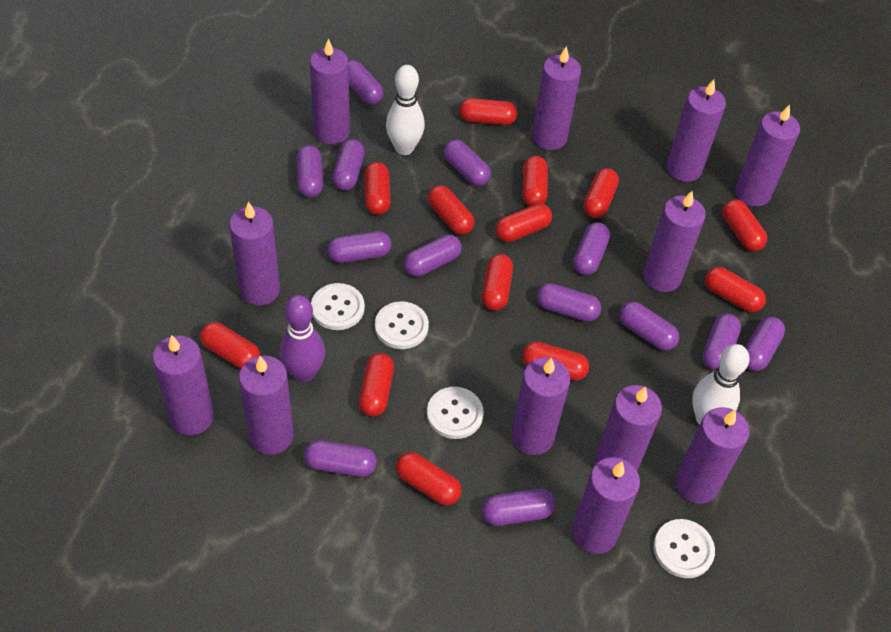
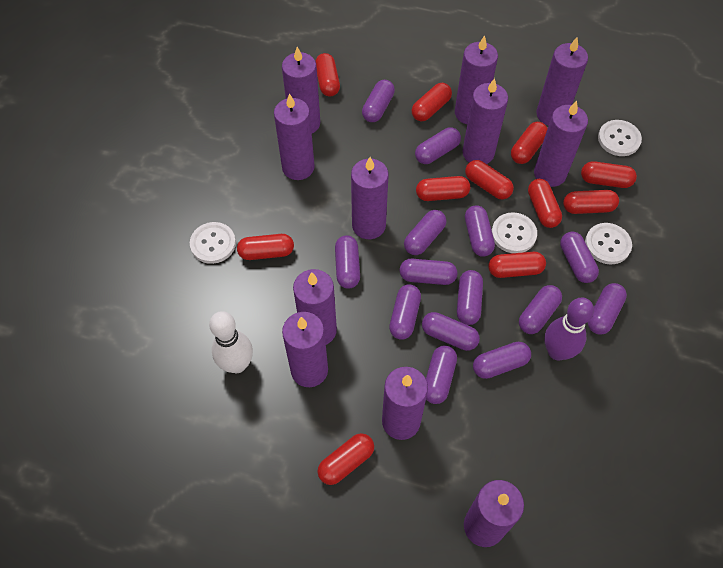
purple candle: [152,335,214,435] [229,202,280,306] [239,356,294,455] [310,39,350,144] [511,357,570,455] [532,46,581,150] [572,457,640,554] [595,385,662,471] [643,191,706,292] [667,79,726,182] [675,407,750,504] [735,104,800,207] = 12 -> [274,93,315,180] [282,47,320,133] [282,312,328,387] [293,269,337,345] [351,157,389,239] [382,367,428,440] [455,35,498,124] [462,78,508,164] [464,480,524,547] [534,101,588,187] [536,37,588,126] = 11
purple capsule: [297,145,323,197] [304,440,377,477] [328,231,391,263] [333,139,365,191] [349,60,383,104] [404,235,462,277] [444,140,491,186] [482,489,555,526] [537,283,601,322] [573,223,610,275] [619,302,679,351] [702,314,741,370] [745,317,785,371] = 13 -> [335,235,360,289] [362,80,395,122] [389,284,421,339] [400,259,457,285] [404,210,446,255] [415,127,461,164] [422,312,480,351] [426,346,457,404] [457,270,483,325] [465,205,495,257] [473,342,531,379] [519,285,562,334] [560,232,599,283] [588,283,627,335] = 14
red capsule: [200,322,261,369] [359,353,394,417] [364,162,391,215] [396,452,462,505] [428,185,475,235] [459,98,517,125] [482,254,513,311] [495,204,552,242] [522,156,548,206] [522,342,589,381] [583,168,619,218] [705,267,766,312] [722,199,767,251] = 13 -> [237,234,294,260] [315,53,340,96] [318,433,374,485] [412,83,452,121] [416,176,470,201] [465,160,514,199] [488,252,546,278] [511,122,548,164] [528,179,562,228] [563,190,619,214] [581,161,637,188] = 11
white bowling pin: [386,65,425,155] [692,344,749,425] = 2 -> [209,311,253,373] = 1

